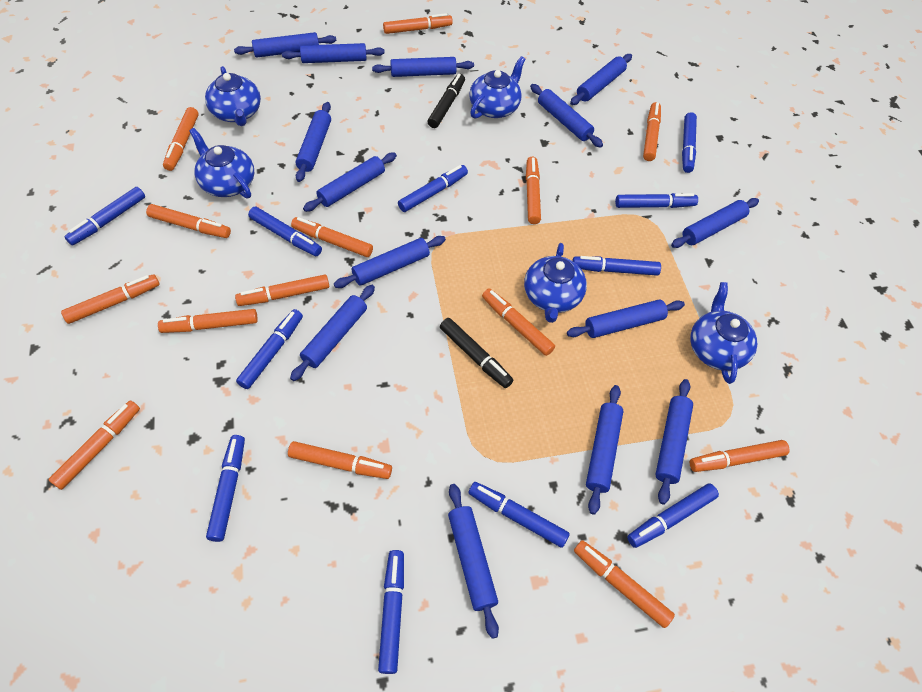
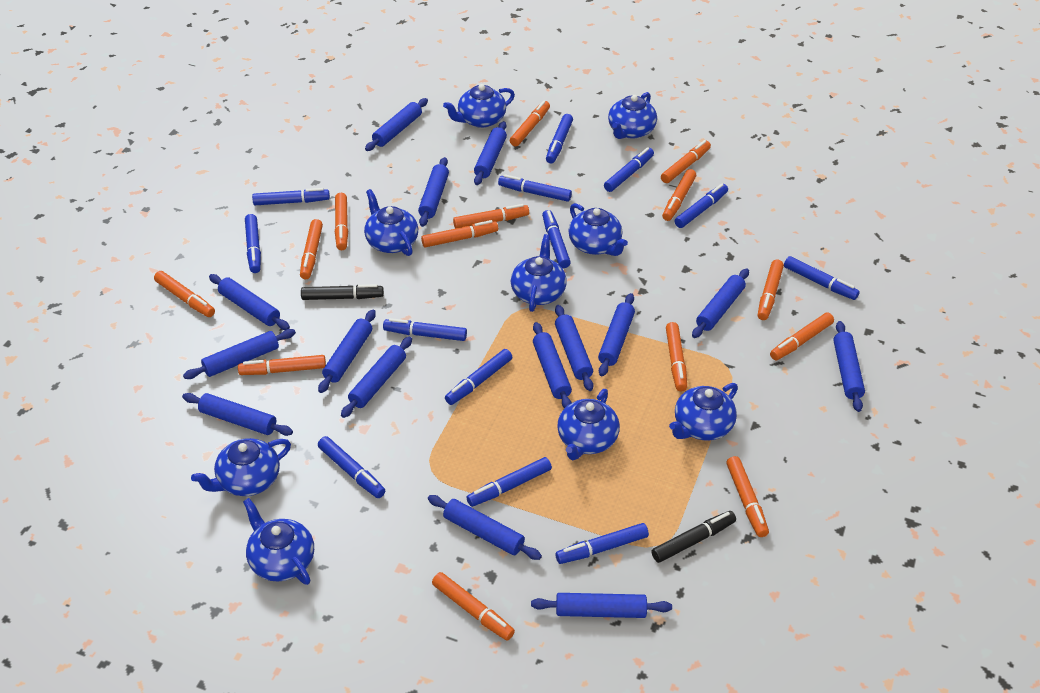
blue marker: [64,187,145,246] [206,435,245,542] [236,309,303,389] [248,207,322,256] [378,550,404,674] [398,165,468,212] [469,482,570,548] [572,256,661,276] [615,193,698,208] [627,483,719,548] [682,112,697,173] = 11 -> [245,214,261,273] [252,188,330,205] [318,436,386,498] [383,318,467,341] [445,349,512,405] [466,457,552,507] [498,174,572,202] [542,210,571,268] [546,114,573,163] [555,523,649,564] [604,147,654,192] [674,183,728,228] [784,256,860,300] = 13
blue rolling pin: [234,32,336,58] [282,43,385,63] [290,285,375,381] [296,102,331,182] [303,153,397,212] [334,236,446,288] [372,57,474,77] [448,484,499,639] [530,84,603,148] [567,300,685,338] [570,54,632,105] [586,385,623,515] [655,379,693,505] [671,198,759,248] = 14 -> [182,393,293,436] [183,329,296,379] [209,274,290,330] [318,310,376,393] [341,337,412,418] [365,98,428,151] [418,157,449,227] [428,495,542,560] [474,121,507,185] [531,593,672,618] [533,322,572,408] [555,305,593,391] [598,293,635,376] [692,268,749,338] [833,321,865,412] = 15
blue teapot: [189,128,254,198] [205,66,261,126] [469,56,526,119] [524,243,587,323] [690,282,757,384] = 5 -> [191,438,291,496] [243,498,314,585] [364,189,418,256] [443,84,515,128] [511,234,567,312] [557,389,620,460] [568,203,628,256] [608,92,657,139] [669,383,738,441] = 9

